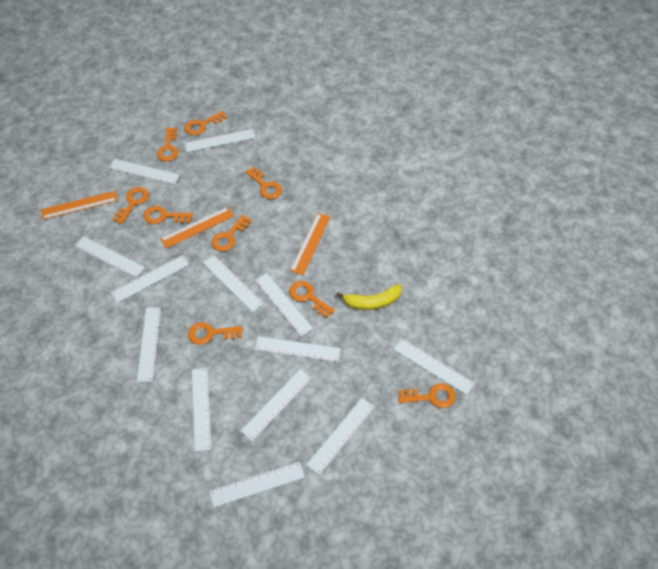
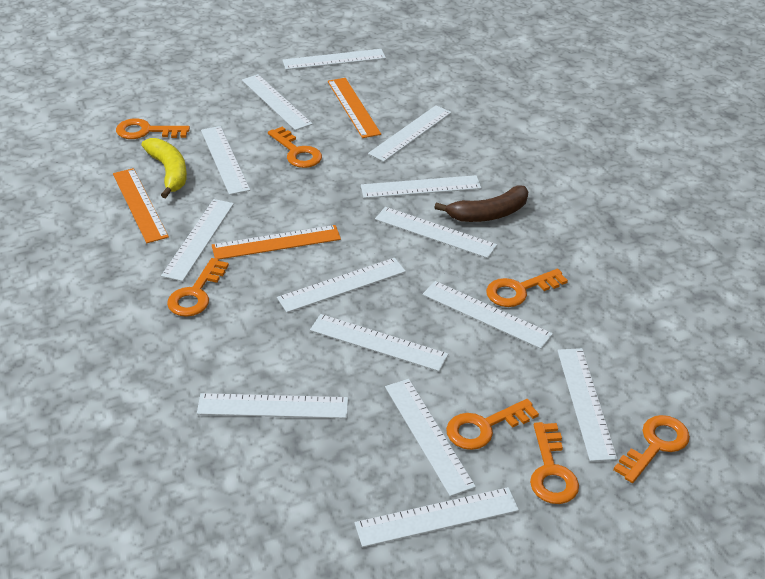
brown banana: none = 0 -> [434,186,529,222] = 1
orange key: [113,187,149,224] [144,206,193,224] [157,127,178,162] [184,111,227,135] [188,322,243,345] [211,215,252,251] [245,167,282,199] [289,281,335,318] [398,383,455,408] = 9 -> [116,118,190,139] [167,258,229,317] [268,127,322,168] [446,399,539,450] [486,269,568,307] [530,422,579,504] [614,415,690,483] = 7
white ruler: [75,236,145,278] [109,159,180,185] [111,255,189,303] [137,307,161,382] [185,129,256,152] [192,368,212,452] [203,255,264,312] [209,462,305,508] [240,369,312,441] [255,273,313,336] [255,336,341,362] [306,398,374,475] [393,339,475,395] = 13 -> [161,199,234,281] [197,393,348,419] [201,126,250,195] [242,74,312,131] [277,258,406,313] [282,49,386,70] [310,314,448,372] [355,487,519,547] [361,175,481,198] [368,105,452,162] [375,207,497,258] [385,379,476,497] [423,281,553,349] [557,348,617,462] = 14

